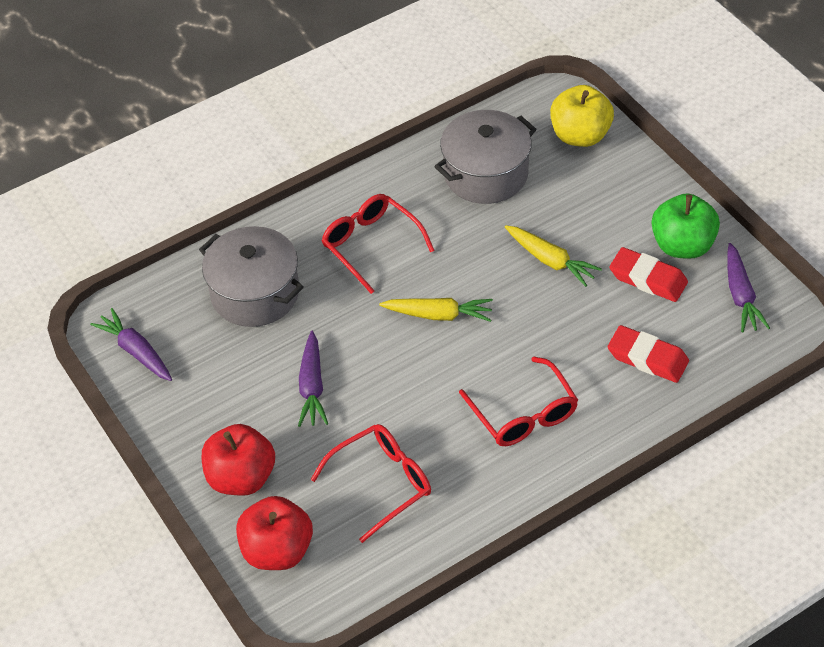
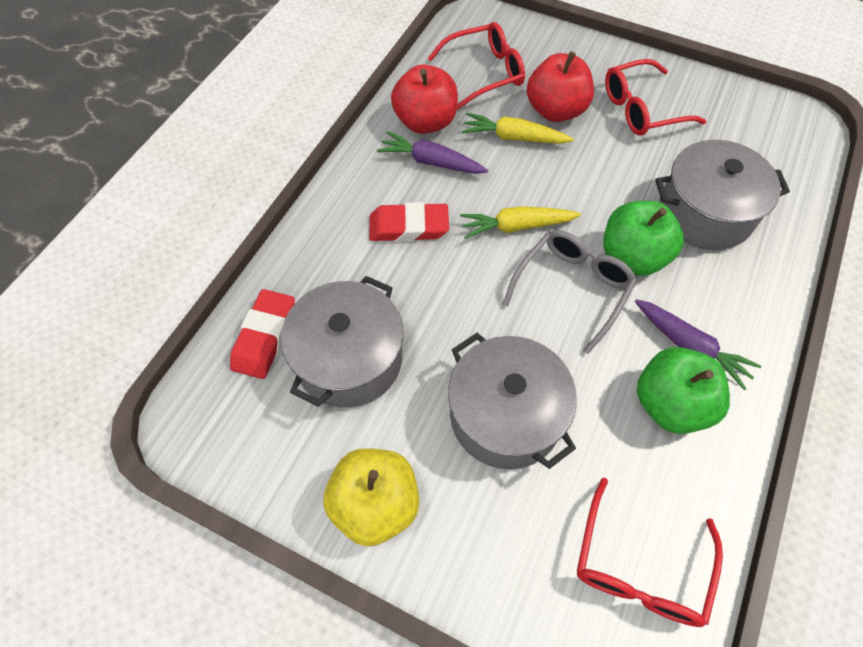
green apple: [652,193,720,259] = 1 -> [603,201,684,276] [637,347,730,434] = 2
grey glasses: none = 0 -> [503,230,637,354] = 1
grey pot: [199,226,304,327] [434,110,537,204] = 2 -> [281,276,403,408] [448,333,577,469] [655,140,790,250] = 3
purple carrot: [90,308,172,381] [298,331,328,427] [727,243,770,332] = 3 -> [377,131,488,174] [635,299,761,391] = 2

